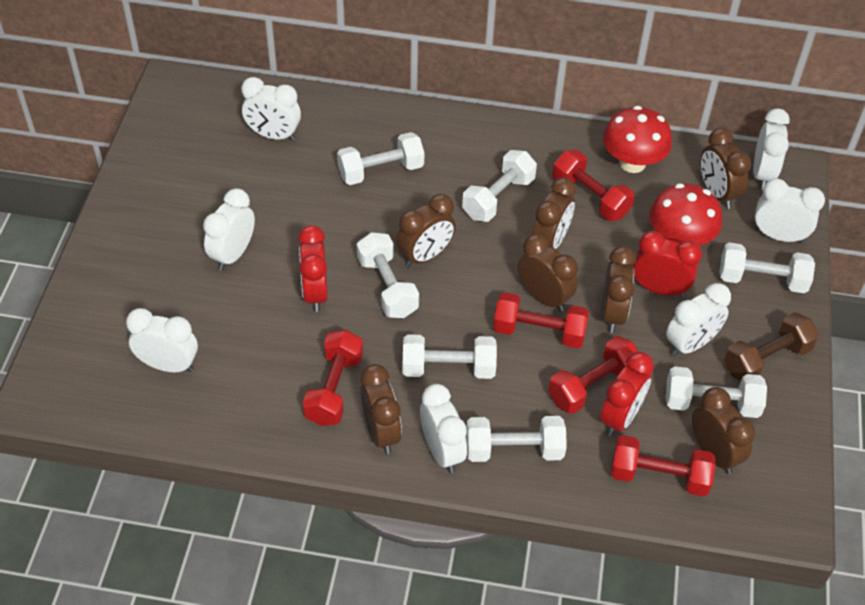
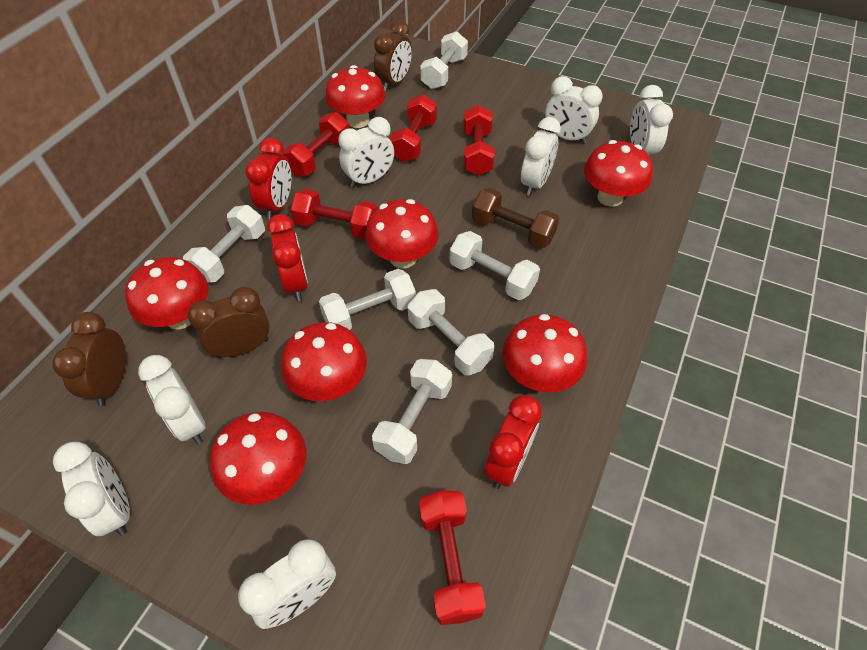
brown clock: [360,364,402,454] [396,194,456,267] [518,234,578,312] [532,177,576,249] [601,246,636,333] [692,387,755,474] [700,128,752,209] = 7 -> [52,312,126,406] [188,287,270,358] [374,20,412,91] = 3
red mushroom: [603,106,672,173] [649,183,722,246] = 2 -> [125,257,209,330] [210,412,306,505] [281,322,367,401] [325,65,385,128] [365,199,438,268] [502,314,587,392] [584,140,653,207] = 7
white dumbbell: [337,132,424,185] [357,232,419,318] [403,334,497,379] [462,150,537,222] [466,416,567,462] [666,366,767,418] [719,243,815,293] = 7 -> [183,205,265,283] [319,269,416,330] [372,359,452,464] [407,289,494,375] [420,31,468,89] [449,231,540,300] = 6

